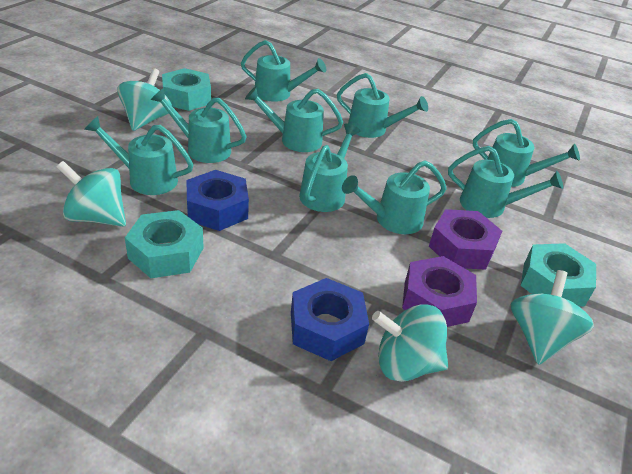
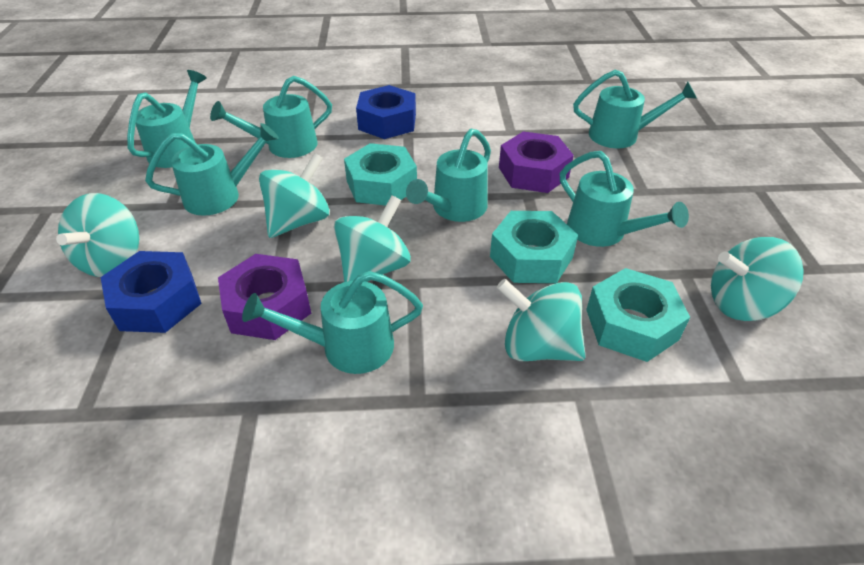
turquoise spinning top: [57,161,126,227] [117,68,172,131] [372,304,448,382] [511,270,594,365] = 4 -> [56,193,139,277] [259,153,330,238] [334,195,411,282] [497,279,586,361] [711,237,804,321] = 5
turquoise watering can: [84,116,194,195] [151,88,247,163] [241,40,326,102] [245,87,343,152] [299,123,360,212] [337,73,428,138] [342,161,447,234] [448,146,563,218] [473,119,580,187] = 9 -> [127,70,207,168] [145,123,279,216] [210,76,332,158] [242,271,423,374] [406,129,491,222] [560,151,689,247] [573,70,697,148] = 7

